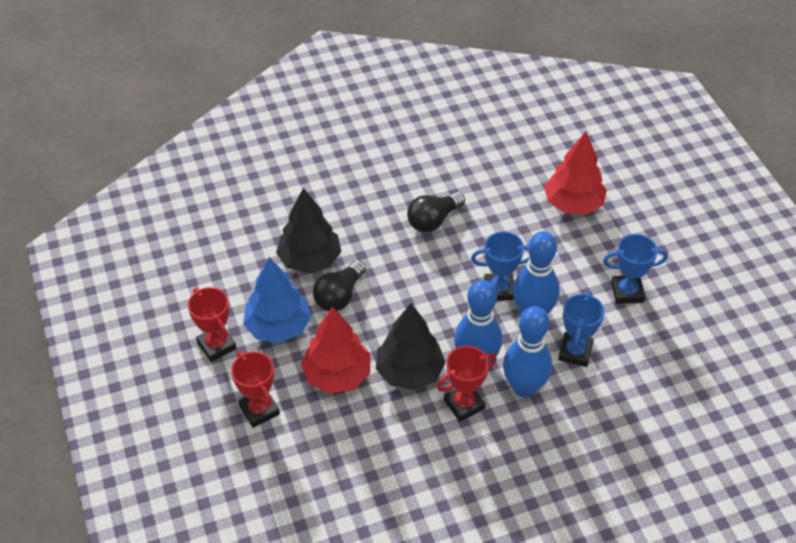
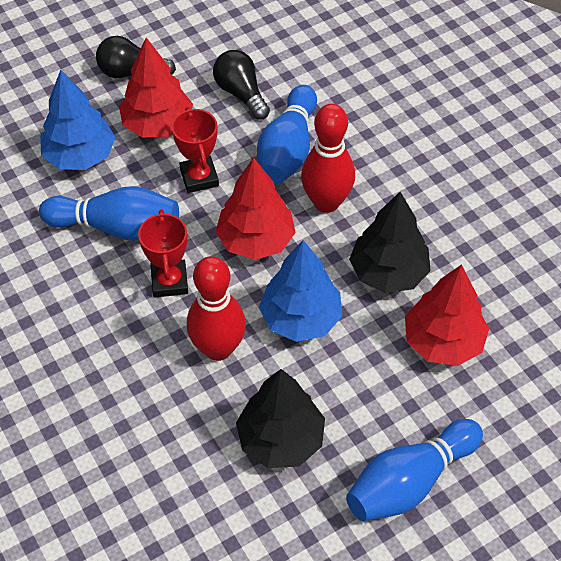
blue tree: [243,257,311,343] = 1 -> [40,70,116,170] [259,240,342,342] = 2
blue trophy: [471,232,530,301] [558,291,605,367] [603,234,668,304] = 3 -> none = 0
red bowling pin: none = 0 -> [187,256,246,361] [301,104,355,213] = 2
red tree: [301,306,370,394] [544,131,607,215] = 2 -> [119,38,193,138] [215,157,296,260] [405,264,489,366] = 3
red trophy: [188,287,236,362] [231,351,280,428] [437,346,497,422] = 3 -> [138,209,188,298] [172,107,219,193] = 2

